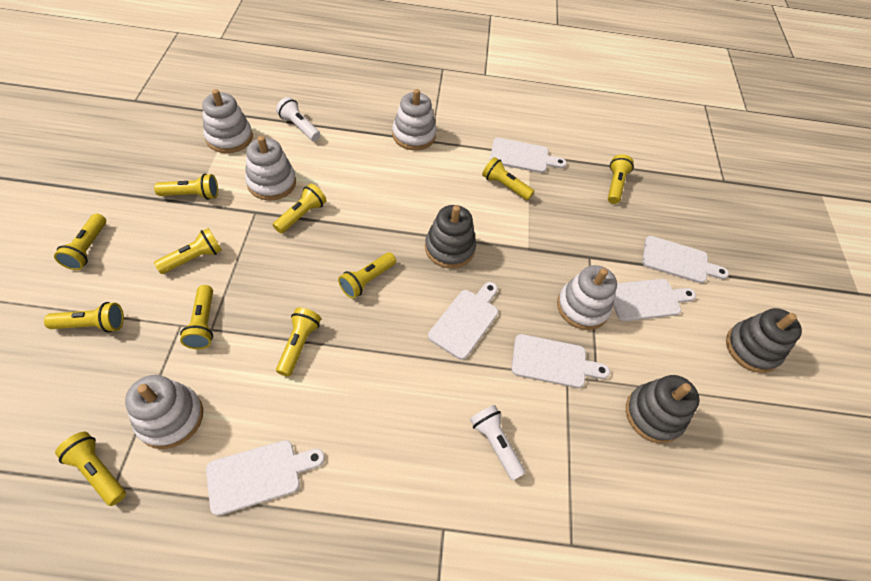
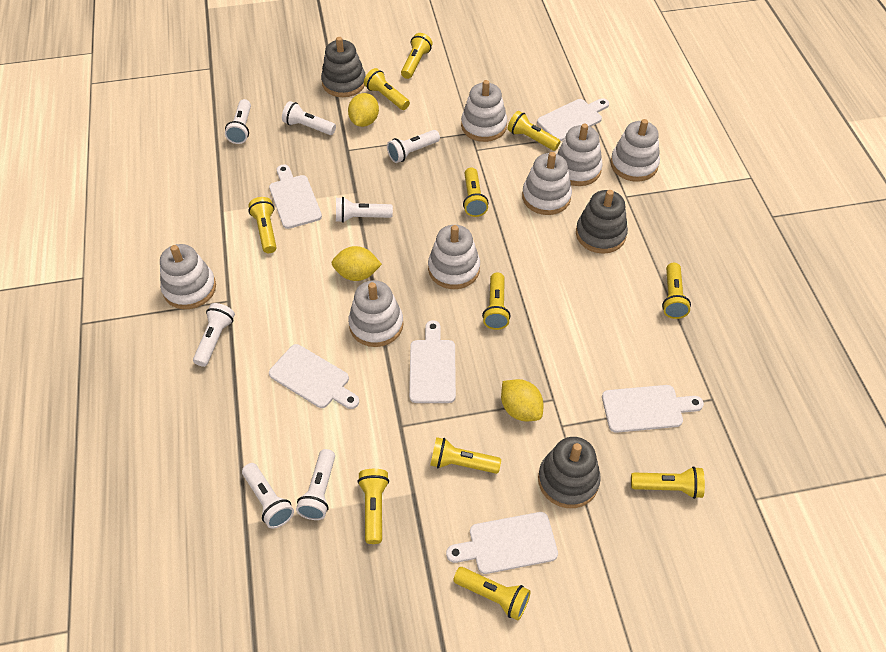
white flashlight: [276,97,320,141] [470,405,526,481] = 2 -> [193,303,235,367] [225,99,251,144] [242,463,294,529] [282,101,336,135] [296,449,335,520] [336,197,393,223] [387,130,440,163] = 7
white stacking toy: [125,375,203,449] [202,89,253,153] [245,136,296,201] [392,89,437,150] [557,265,617,330] = 5 -> [160,244,216,309] [348,280,404,347] [428,225,480,289] [461,80,507,142] [522,152,572,215] [557,124,603,186] [610,119,660,182] = 7
yellow lemon: none = 0 -> [332,246,382,281] [348,93,379,127] [501,379,543,421] = 3

